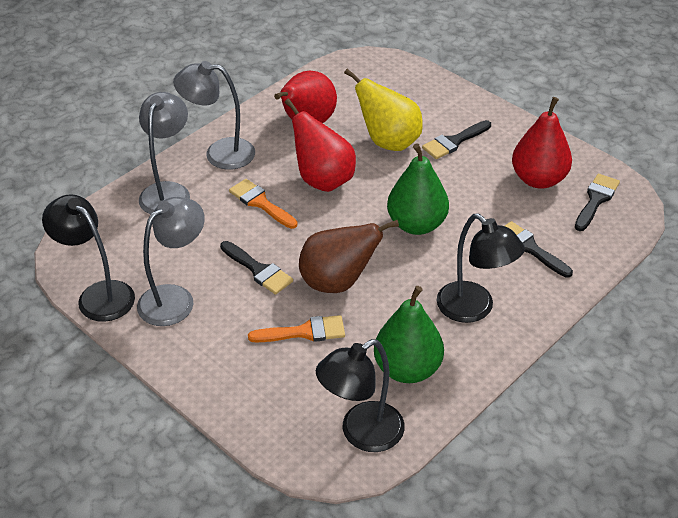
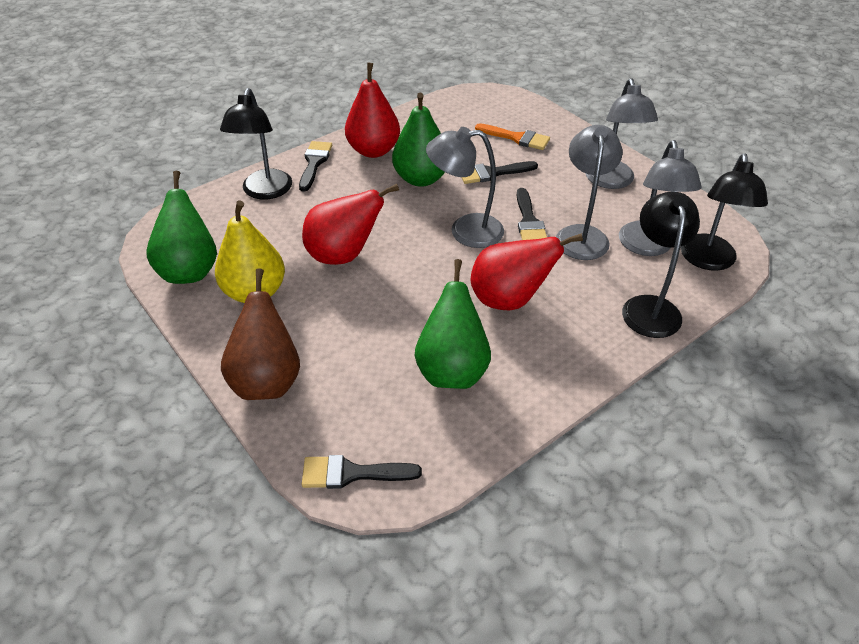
green pear: [374,286,444,383] [387,143,449,235] = 2 -> [146,171,217,284] [392,93,445,187] [415,259,491,389] = 3
grey lamp: [137,197,205,326] [139,92,190,215] [173,61,255,170] = 3 -> [426,127,504,248] [556,125,623,260] [586,78,658,189] [619,140,702,256] = 4
orange brush: [229,179,297,229] [248,315,345,342] = 2 -> [475,123,550,150] = 1

